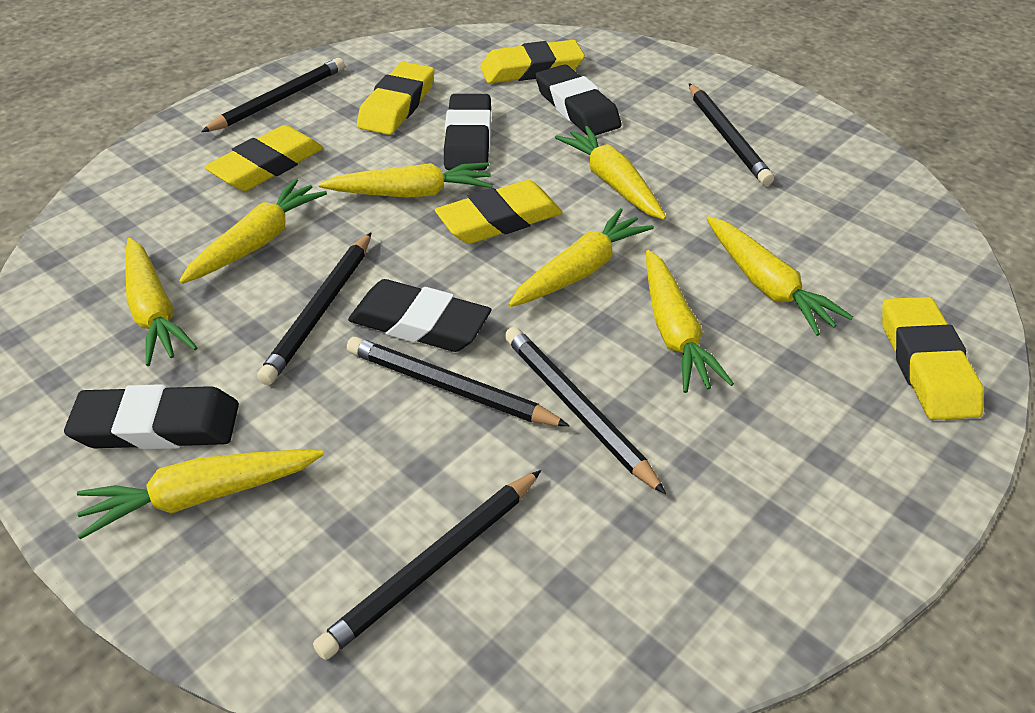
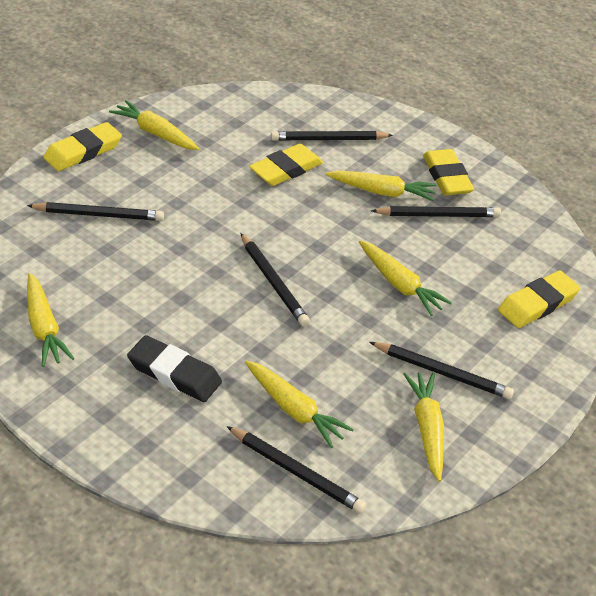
black eraser: [64,384,239,449] [348,279,491,352] [444,94,491,171] [535,65,622,136] = 4 -> [127,335,222,402] = 1
yellow carrot: [77,450,324,539] [126,238,198,366] [179,179,327,284] [319,162,493,198] [508,208,654,307] [555,126,666,220] [646,250,734,393] [706,216,853,336] = 8 -> [27,273,74,367] [109,100,199,150] [245,360,354,448] [326,170,436,201] [359,240,452,316] [403,372,444,482] = 6
yellow eraser: [204,125,323,191] [357,62,434,135] [435,180,562,244] [480,40,585,83] [882,297,984,420] = 5 -> [44,122,122,171] [249,144,323,186] [423,149,474,196] [498,270,580,328] = 4

